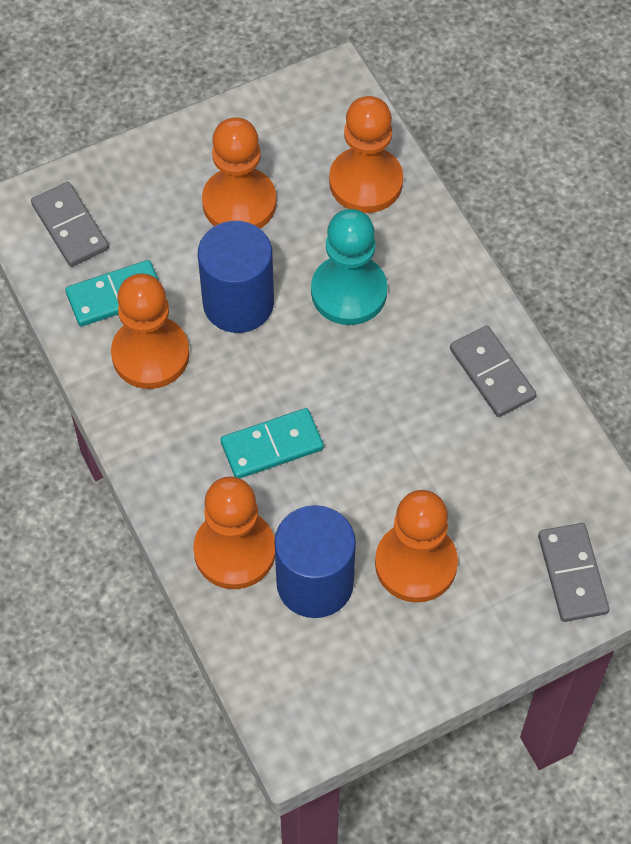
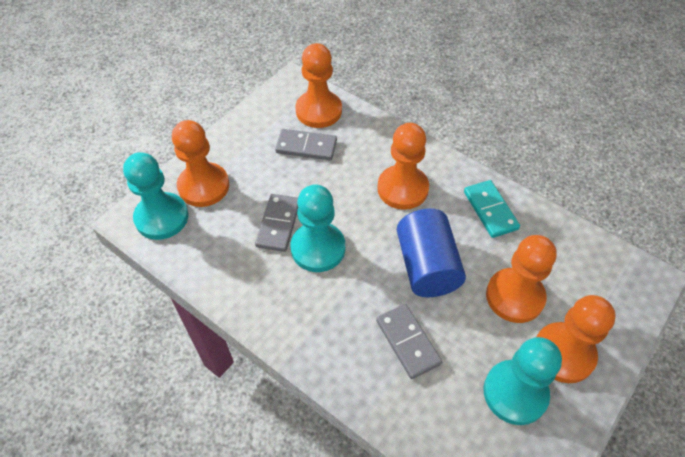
blue cylinder: [198,221,274,333] [274,505,356,618] = 2 -> [397,209,466,297] = 1
turquoise domino: [65,260,159,327] [221,408,324,478] = 2 -> [464,180,520,238] = 1
turquoise pawn: [311,209,387,325] = 1 -> [123,152,188,240] [290,184,345,272] [484,337,562,425] = 3

